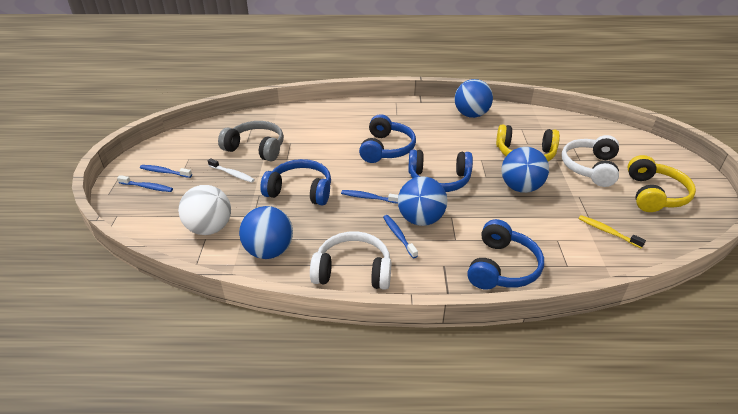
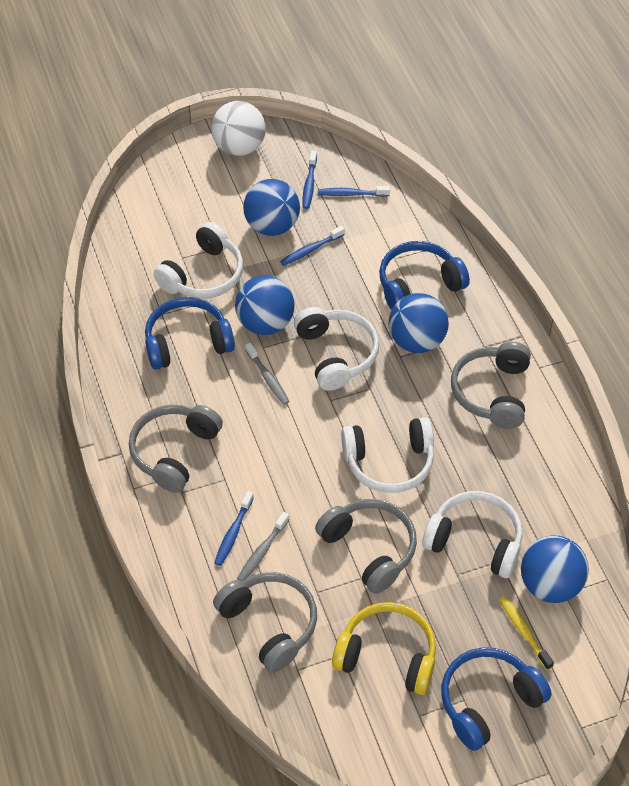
blue headphones: [260,159,331,205] [359,114,416,163] [408,150,473,192] [467,219,544,289] = 4 -> [145,297,235,370] [379,241,470,310] [441,647,552,751] = 3
grey headphones: [218,121,284,161] = 1 -> [129,405,223,493] [213,572,317,673] [315,499,417,594] [451,342,531,429] = 4
grey toothbrush: none = 0 -> [237,512,290,581] [245,343,289,405] = 2
white headphones: [310,231,391,290] [561,135,619,187] = 2 -> [153,222,243,299] [294,307,379,391] [341,417,434,493] [422,491,522,578] = 4
white toothbrush: [208,158,255,182] = 1 -> none = 0
yellow headphones: [496,125,560,161] [627,155,696,212] = 2 -> [332,602,436,695] = 1

